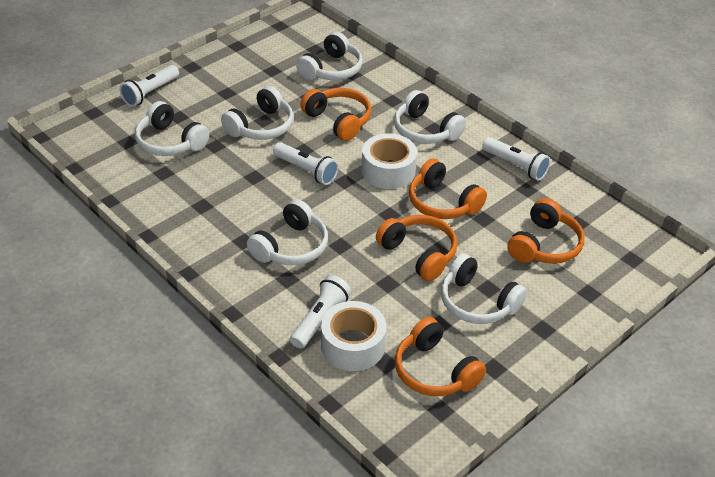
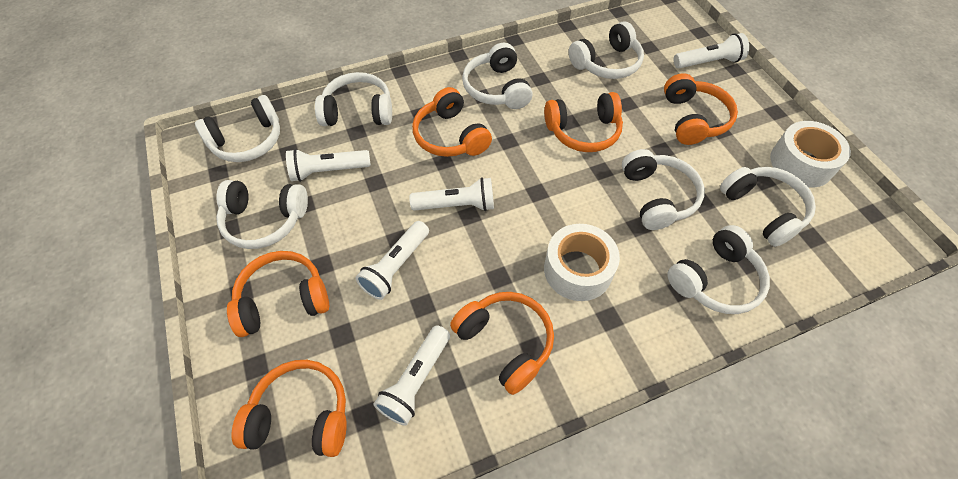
orange headphones: [300,88,371,141] [376,215,457,281] [395,317,486,396] [409,158,487,219] [507,198,585,264] = 5 -> [227,251,329,337] [232,360,347,457] [412,87,492,157] [450,292,554,395] [544,92,623,152] [664,73,738,145] = 6
white flashlight: [120,65,179,107] [273,142,338,185] [290,275,351,349] [482,137,550,181] = 4 -> [286,149,371,182] [356,221,429,300] [374,325,450,426] [409,177,494,211] [674,33,749,68] = 5
white headphones: [135,101,209,156] [221,86,294,140] [247,199,328,265] [296,32,363,80] [394,90,466,144] [441,254,527,324] = 6 -> [195,95,280,162] [216,180,308,249] [315,72,392,126] [462,43,533,109] [569,21,644,79] [622,149,705,230] [667,225,770,314] [720,167,816,247] = 8

